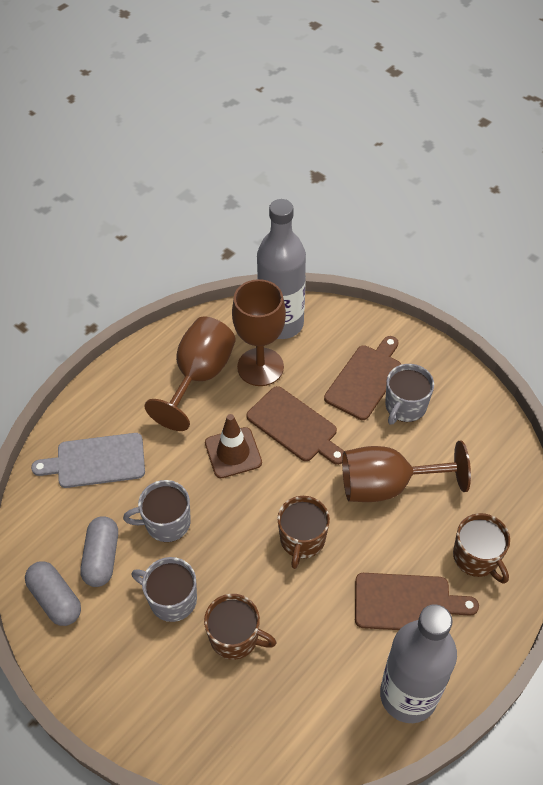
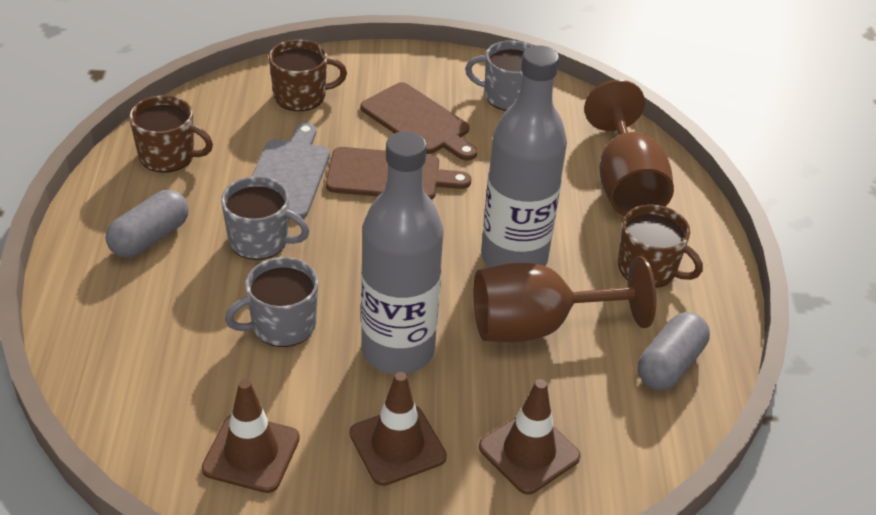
brown cutting board: [247,386,344,465] [324,336,402,420] [355,573,479,630] = 3 -> [326,147,471,200] [360,82,477,161] = 2
brown goblet: [144,317,236,431] [232,279,286,386] [342,441,471,502] = 3 -> [474,256,656,342] [584,80,674,216] = 2
brown traffic cone: [205,414,262,478] = 1 -> [202,379,300,493] [350,372,447,486] [479,379,581,494] = 3

